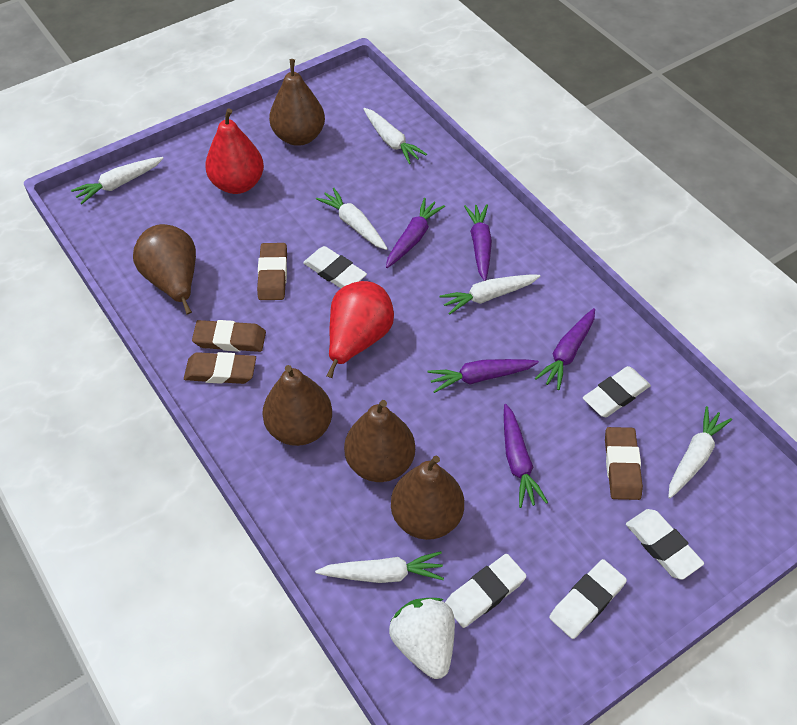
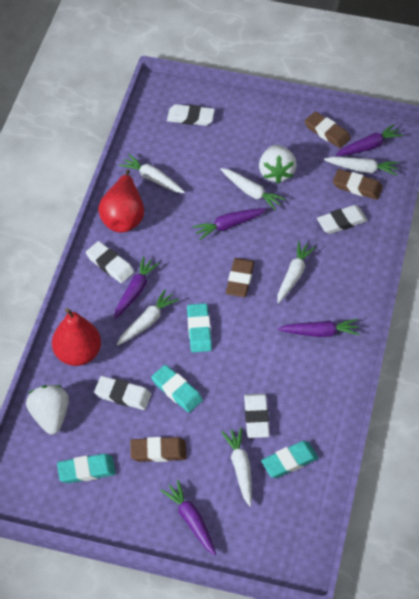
brown pear: [133,224,196,315] [263,365,332,446] [269,59,325,146] [344,400,415,482] [391,456,464,540] = 5 -> none = 0
turquoise eraser: none = 0 -> [57,454,116,483] [151,365,203,413] [187,303,212,352] [261,441,319,478] = 4
white strawberry: [389,598,455,679] = 1 -> [26,385,69,435] [259,145,297,184] = 2

